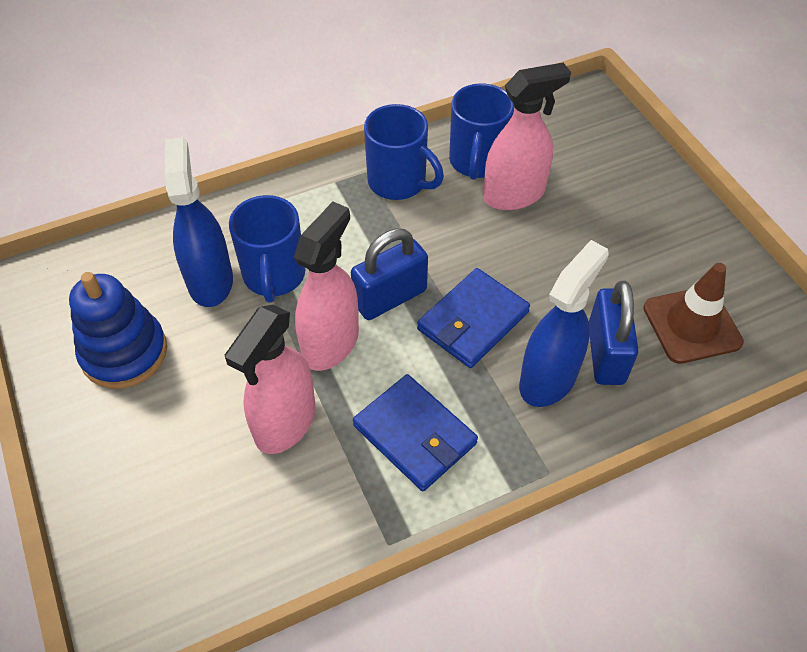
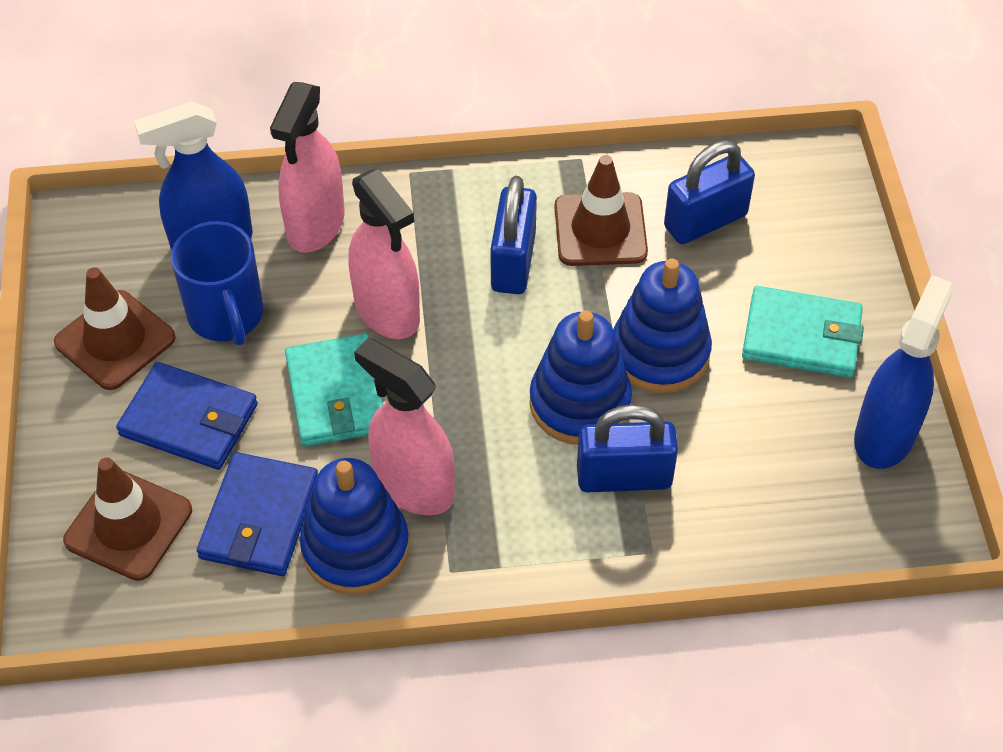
blue mug: [229,195,306,303] [364,104,444,200] [449,83,514,180] = 3 -> [171,221,263,346] = 1
blue padlock: [351,229,428,320] [589,281,639,385] = 2 -> [490,176,537,294] [577,404,678,492] [664,140,755,244] = 3
blue stacking toy: [69,272,167,389] = 1 -> [300,458,409,595] [529,310,632,445] [613,258,712,393] = 3
brown traffic cone: [643,263,744,364] = 1 -> [54,267,176,390] [63,457,192,581] [554,155,648,266] = 3
turquoise wallet: none = 0 -> [285,334,383,447] [742,286,864,378] = 2

